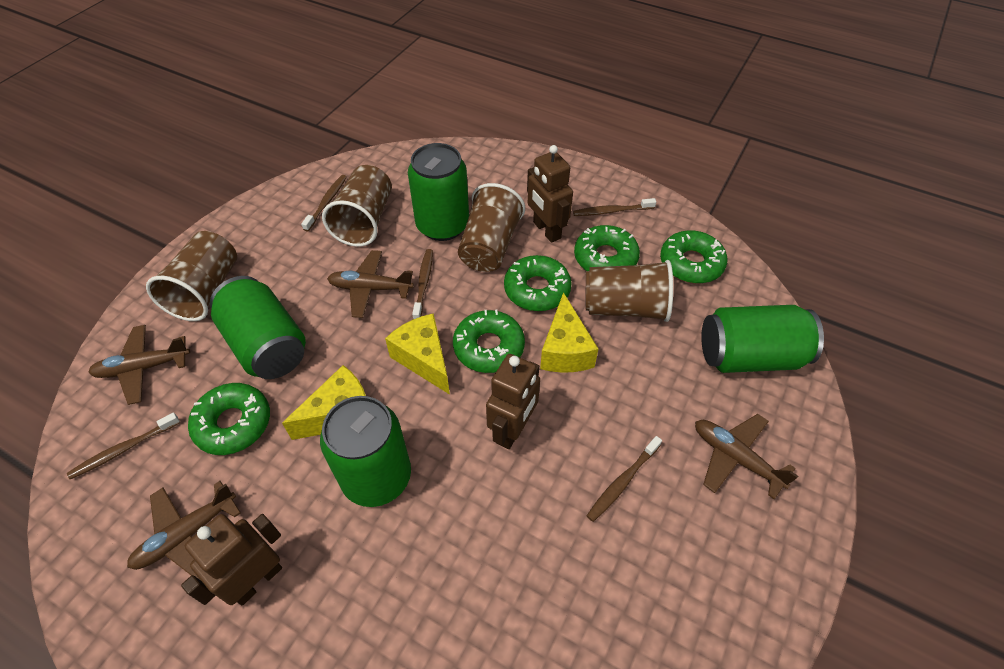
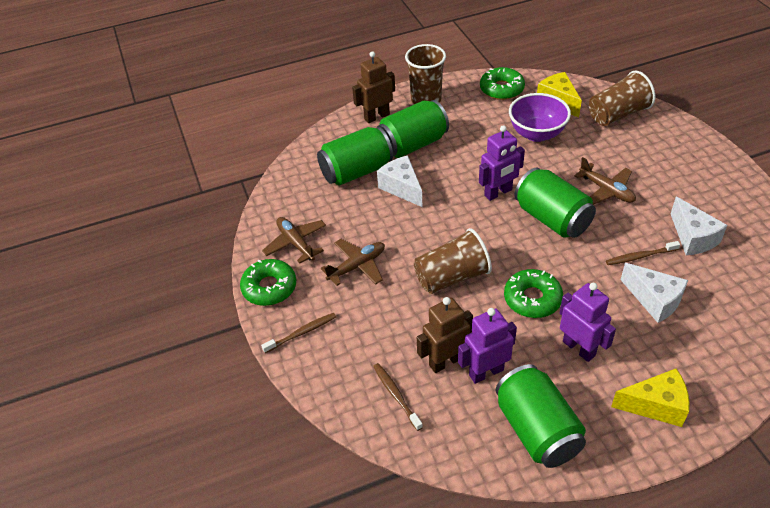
brown cup: [146,231,237,321] [322,165,392,247] [458,183,525,272] [586,260,673,322] = 4 -> [405,44,446,104] [414,228,492,294] [589,71,655,126] = 3
brown plane: [88,325,190,405] [127,481,241,580] [327,250,414,318] [695,414,798,499] = 4 -> [262,217,326,264] [321,239,385,286] [574,157,636,205] = 3
brown robot: [181,514,282,606] [486,354,540,449] [527,145,573,243] = 3 -> [352,51,395,123] [417,297,473,373] = 2
brown toothbrush: [67,413,180,479] [301,175,347,231] [412,249,433,319] [573,198,656,216] [587,436,662,522] = 5 -> [261,313,336,353] [373,363,423,431] [606,241,680,265] = 3
green donut: [188,383,270,455] [453,309,525,373] [504,255,572,311] [574,225,640,271] [660,231,727,283] = 5 -> [240,259,296,306] [480,67,525,100] [504,269,563,318] = 3
purple bowl: none = 0 -> [509,93,571,142] = 1
purple robot: none = 0 -> [458,308,517,384] [479,125,525,201] [560,283,616,362] = 3
white cheese: none = 0 -> [377,156,422,207] [621,263,688,323] [671,197,728,255] = 3
yellow cheese: [282,365,366,440] [385,313,450,395] [540,292,598,373] = 3 -> [537,72,582,118] [611,369,690,427] = 2

